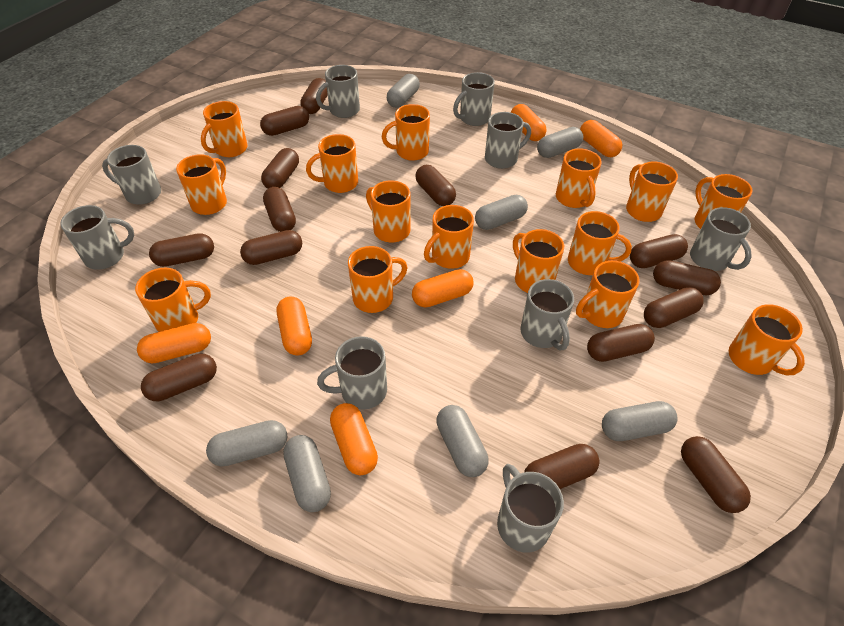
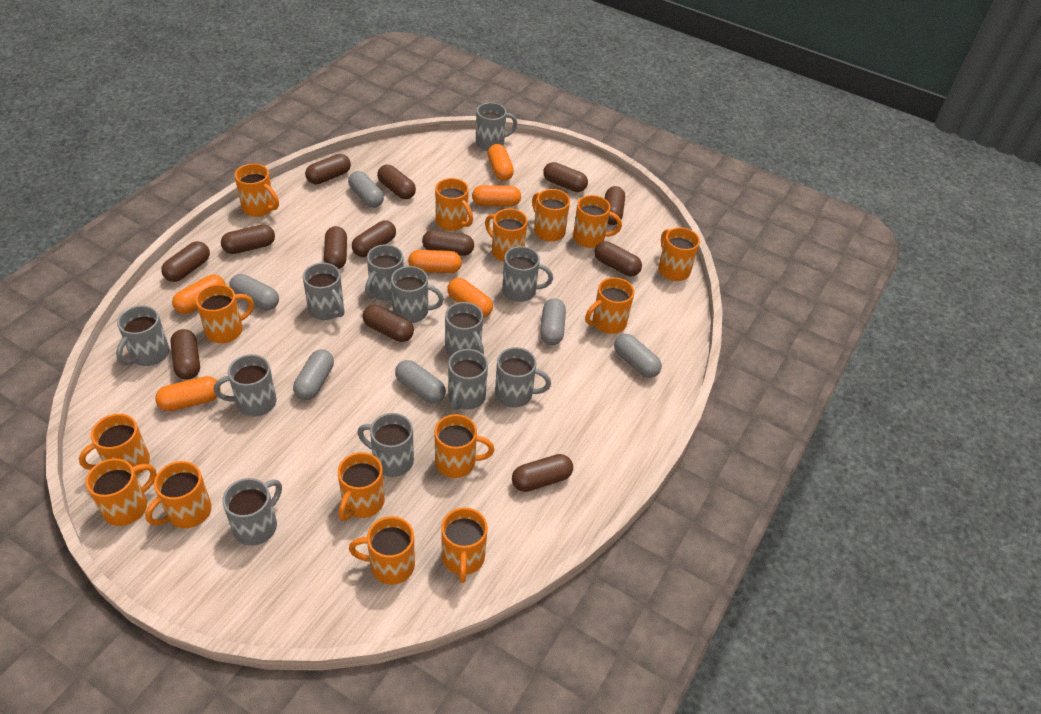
brown capsule: [141,353,217,401] [149,233,214,267] [240,230,302,265] [260,106,309,136] [261,148,299,189] [263,187,296,232] [300,78,328,114] [415,165,456,206] [524,444,600,489] [587,324,655,362] [630,234,688,268] [644,287,704,328] [653,260,721,295] [681,436,751,513] = 14 -> [161,241,210,282] [170,329,200,380] [221,225,275,254] [305,154,351,184] [324,226,347,269] [352,221,396,257] [363,305,414,342] [377,165,416,199] [422,230,474,256] [512,454,573,492] [543,162,588,192] [594,241,642,276] [604,186,625,225] = 13
grey capsule: [206,420,287,467] [283,435,331,512] [387,74,420,108] [436,405,489,477] [475,195,528,230] [537,127,583,158] [602,401,678,441] = 7 -> [229,274,279,310] [293,349,334,400] [348,171,384,208] [395,360,446,404] [540,298,566,345] [614,334,662,378] = 6
grey mug: [60,205,134,269] [102,145,161,205] [316,65,360,118] [317,336,387,410] [453,72,495,126] [485,112,531,169] [497,464,564,553] [520,279,574,350] [690,207,752,271] = 9 -> [116,305,169,366] [214,354,277,417] [222,478,282,546] [303,263,344,320] [357,413,414,477] [365,244,404,301] [391,266,444,323] [445,302,484,356] [448,349,488,410] [476,102,517,151] [495,347,551,408] [502,246,553,302] = 12

